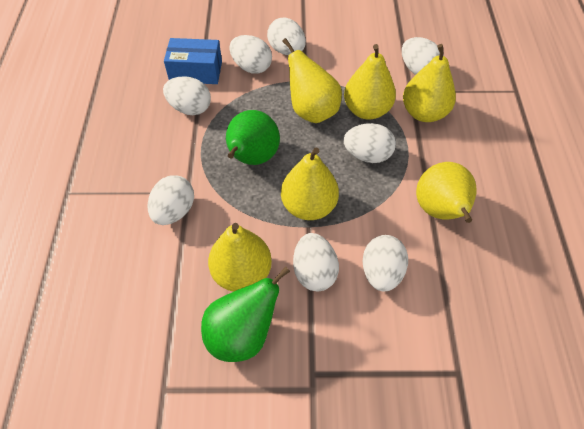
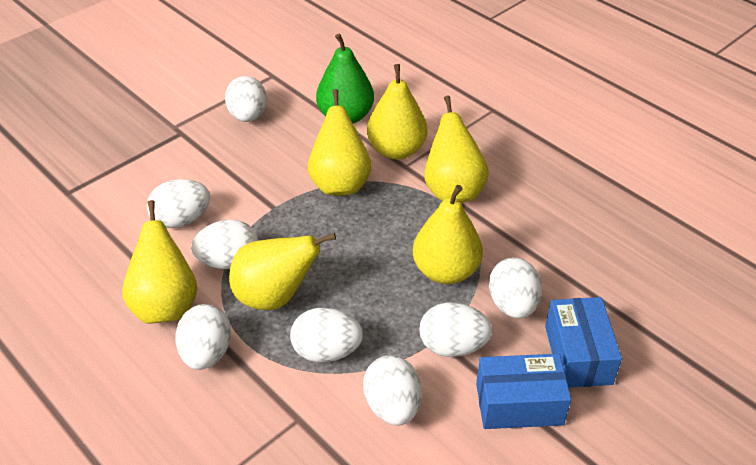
blue box: [164,38,222,84] = 1 -> [476,354,571,429] [545,297,622,388] = 2
green pear: [201,266,290,362] [226,110,280,165] = 2 -> [316,34,374,124] = 1

